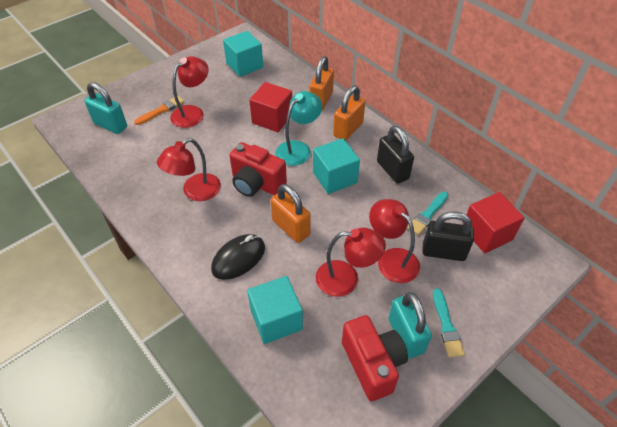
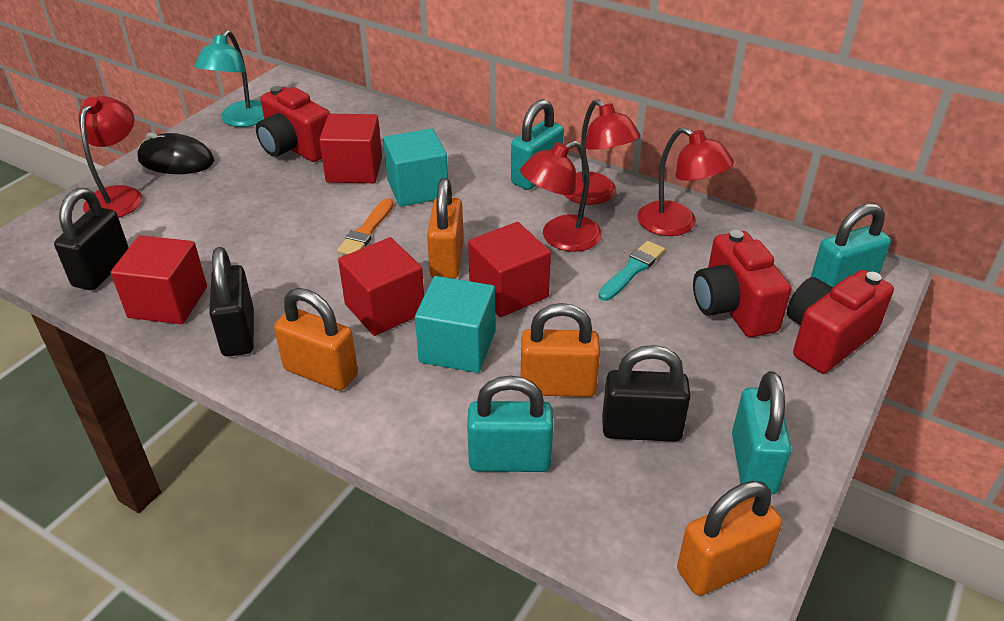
black padlock: [377,126,414,184] [423,212,474,261] = 2 -> [54,188,129,290] [209,247,254,357] [602,345,691,442] = 3
orange padlock: [271,184,311,243] [309,56,334,110] [333,86,365,141] = 3 -> [274,288,358,391] [427,178,464,279] [521,303,600,397] [677,481,782,596] = 4
red camera: [229,142,287,197] [342,315,408,401] = 2 -> [256,86,330,162] [693,230,791,337] [787,270,894,373] = 3
red cube: [249,82,292,132] [463,192,524,253] = 2 -> [111,235,207,324] [319,114,382,183] [338,237,424,336] [468,222,551,317] = 4
turquoise brush: [407,192,448,235] [433,288,465,358] = 2 -> [599,241,665,301] = 1
turquoise cube: [223,31,263,77] [247,276,303,344] [313,138,360,194] = 3 -> [383,129,448,207] [415,276,495,373] = 2
turquoise padlock: [84,82,127,134] [388,292,432,358] = 2 -> [467,376,553,472] [511,99,564,190] [732,371,792,495] [811,203,891,287] = 4

